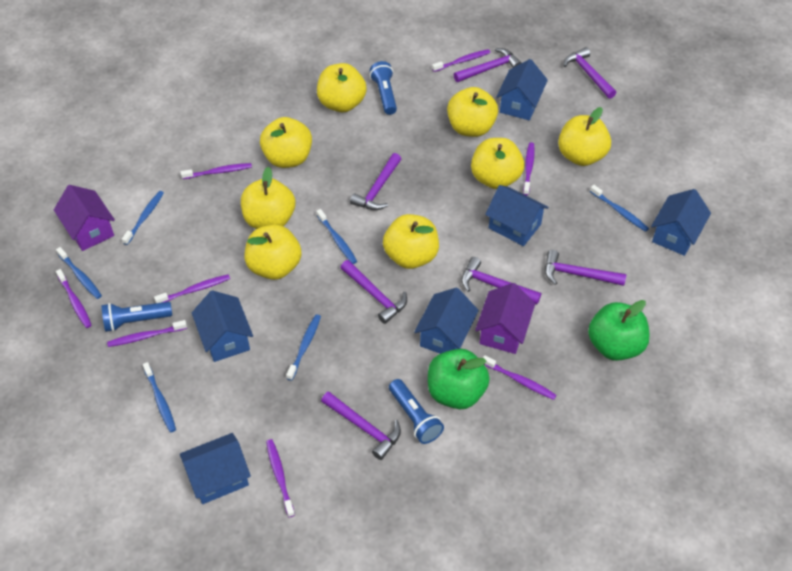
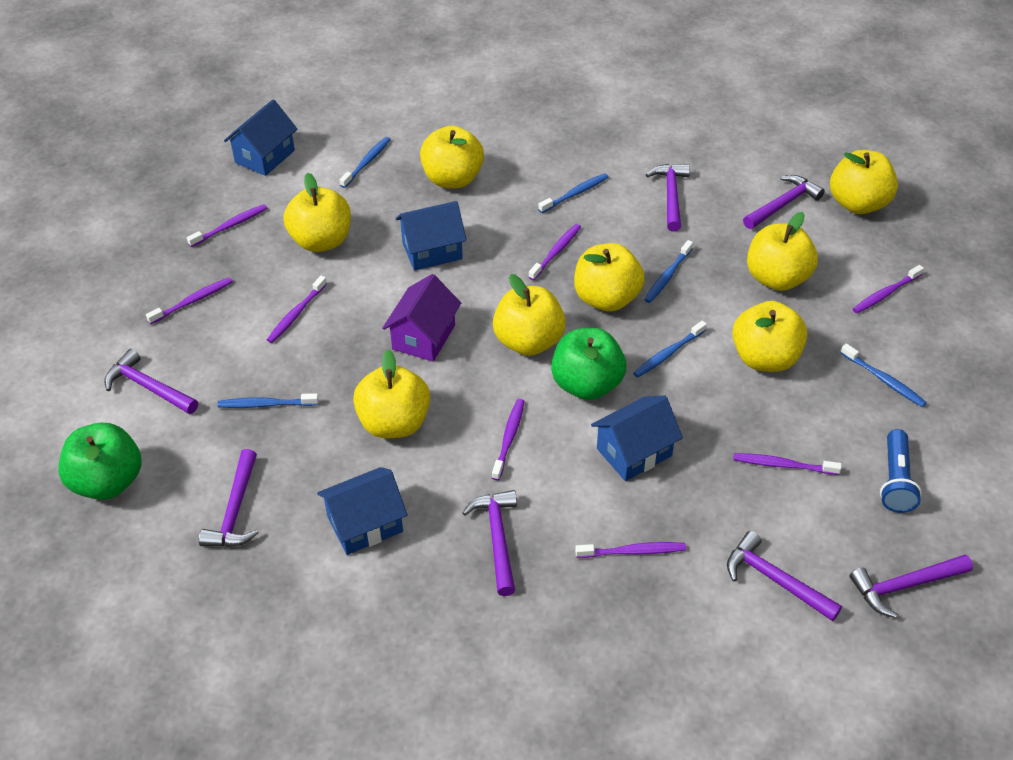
blue flashlight: [101,302,172,332] [370,61,397,115] [389,379,444,444] = 3 -> [880,429,922,513] = 1
blue house: [180,433,251,504] [192,290,253,362] [414,288,479,354] [485,185,549,246] [496,59,548,120] [651,189,711,256] = 6 -> [224,100,297,176] [317,467,407,555] [396,201,467,271] [591,395,683,481] = 4
purple house: [54,185,115,251] [475,283,535,354] = 2 -> [382,274,461,362] = 1

